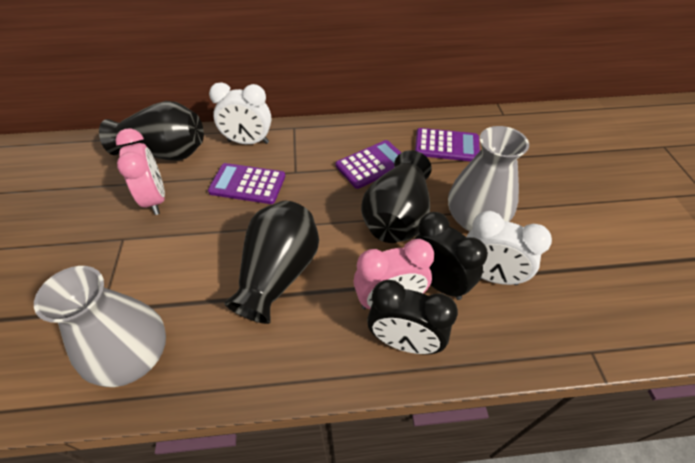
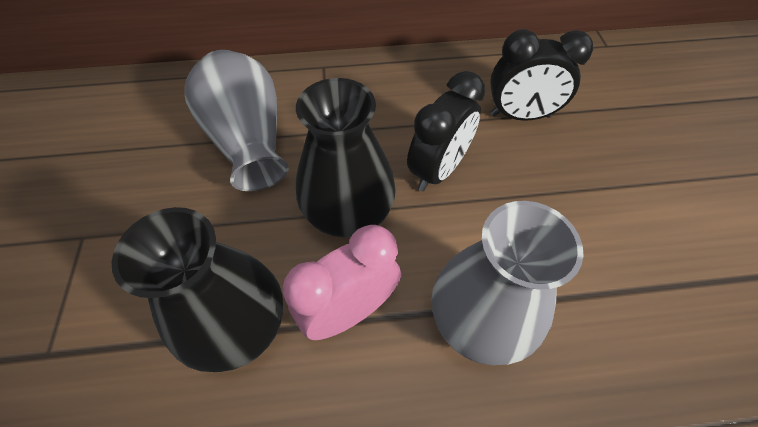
black vase: [99,101,204,161] [224,201,319,324] [361,150,432,243] = 3 -> [111,207,283,372] [296,78,396,237] = 2
pink clock: [116,129,165,215] [353,239,434,310] = 2 -> [283,225,401,340] = 1
purple calculator: [208,163,285,204] [336,140,401,189] [415,128,480,161] = 3 -> none = 0
white clock: [209,82,271,144] [466,211,552,285] = 2 -> none = 0

